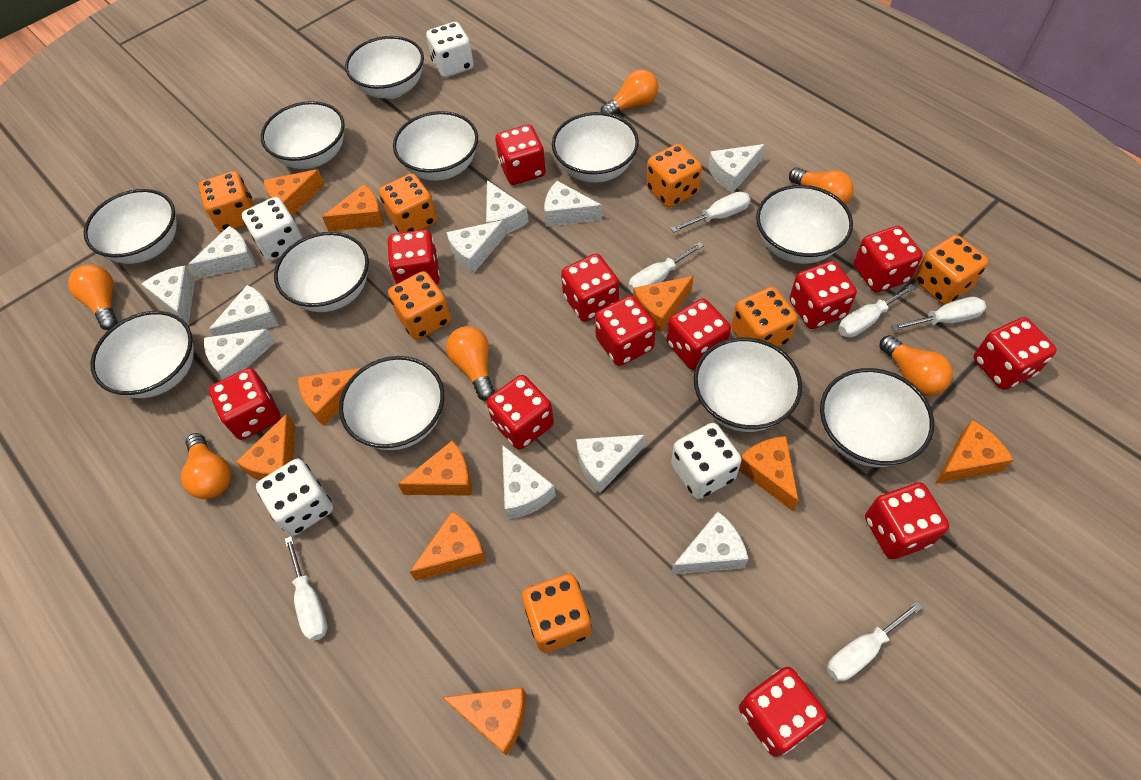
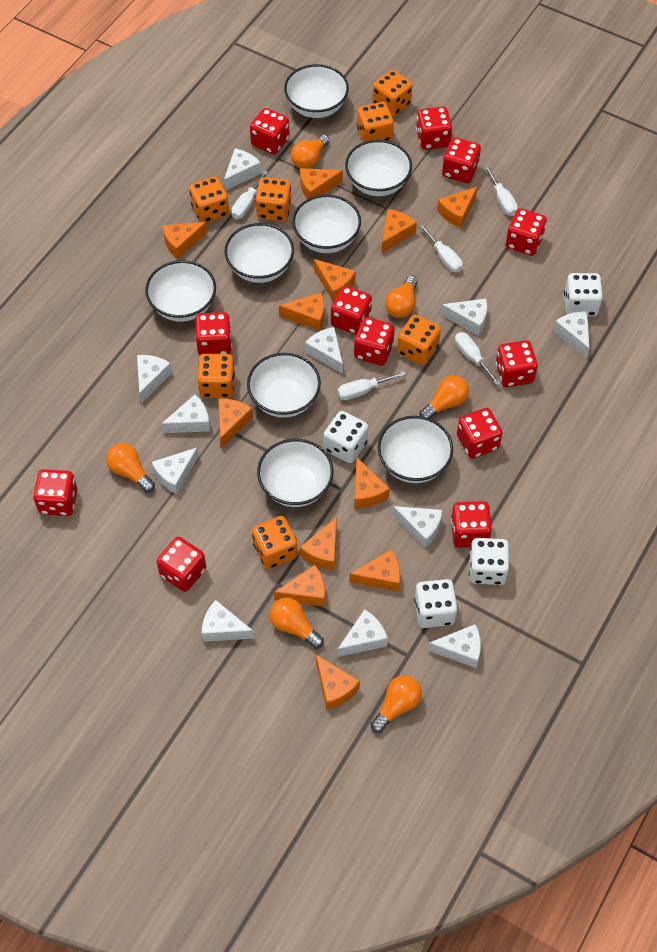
orange cheese: [236,414,295,480] [264,169,325,216] [298,368,361,426] [322,184,384,232] [398,440,472,496] [410,511,486,581] [442,687,526,756] [633,276,693,332] [739,436,799,512] [935,420,1014,484] = 10 -> [162,222,207,259] [218,399,253,448] [274,565,325,607] [279,293,324,331] [300,168,343,199] [300,517,337,570] [314,259,356,301] [316,655,360,709] [349,549,400,591] [354,458,390,508] [381,209,417,254] [437,187,477,228] = 12
white bowl: [83,189,177,264] [90,311,194,398] [261,101,345,169] [274,232,369,312] [339,356,444,450] [345,36,424,99] [393,111,478,181] [552,112,639,183] [694,337,802,432] [756,185,853,264] [820,368,934,467] = 11 -> [145,260,216,322] [225,223,294,283] [247,353,321,418] [257,439,334,507] [284,64,349,118] [292,195,361,253] [345,140,412,196] [378,416,453,483] = 8
white screwdriver: [284,536,328,641] [628,242,704,293] [671,191,751,233] [827,601,923,682] [838,284,916,338] [891,297,986,331] = 6 -> [231,170,268,219] [337,371,406,400] [419,224,463,272] [455,332,501,386] [484,166,518,216] = 5

